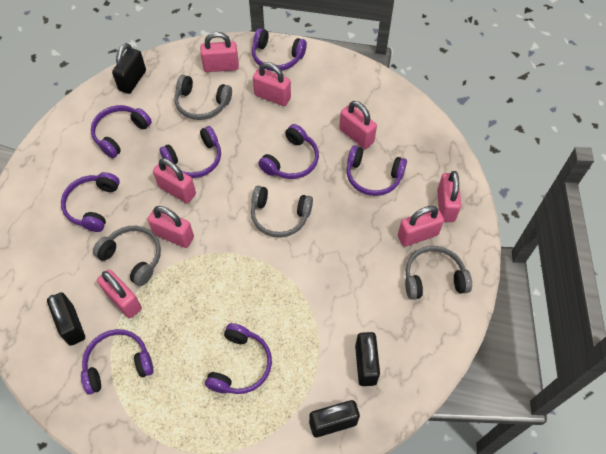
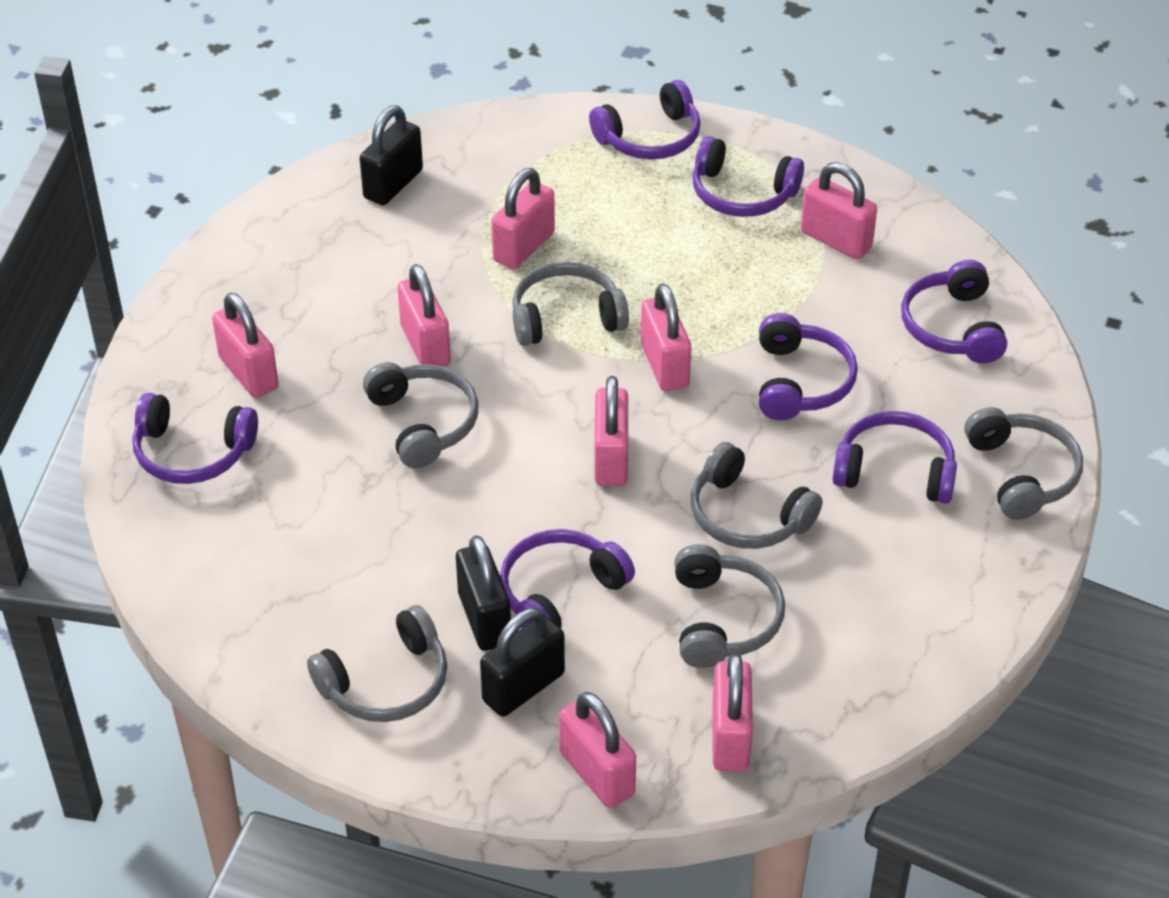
black padlock: [47,292,85,346] [112,43,146,94] [309,400,360,437] [355,332,380,386] = 4 -> [360,105,423,205] [456,535,511,651] [480,608,565,717] = 3
grey headphones: [93,226,161,286] [175,75,232,120] [251,186,313,237] [405,246,472,299] = 4 -> [307,605,447,722] [363,362,478,468] [512,262,629,346] [674,544,785,668] [691,442,823,549] [964,407,1083,520] = 6
purple headphones: [61,172,120,232] [81,329,154,395] [91,105,152,158] [160,126,221,178] [205,323,272,394] [252,28,307,71] [258,124,319,179] [346,146,407,196] = 8 -> [132,393,258,484] [500,529,635,628] [589,80,700,159] [692,136,804,217] [759,313,858,420] [832,411,957,504] [901,260,1007,363] = 7

